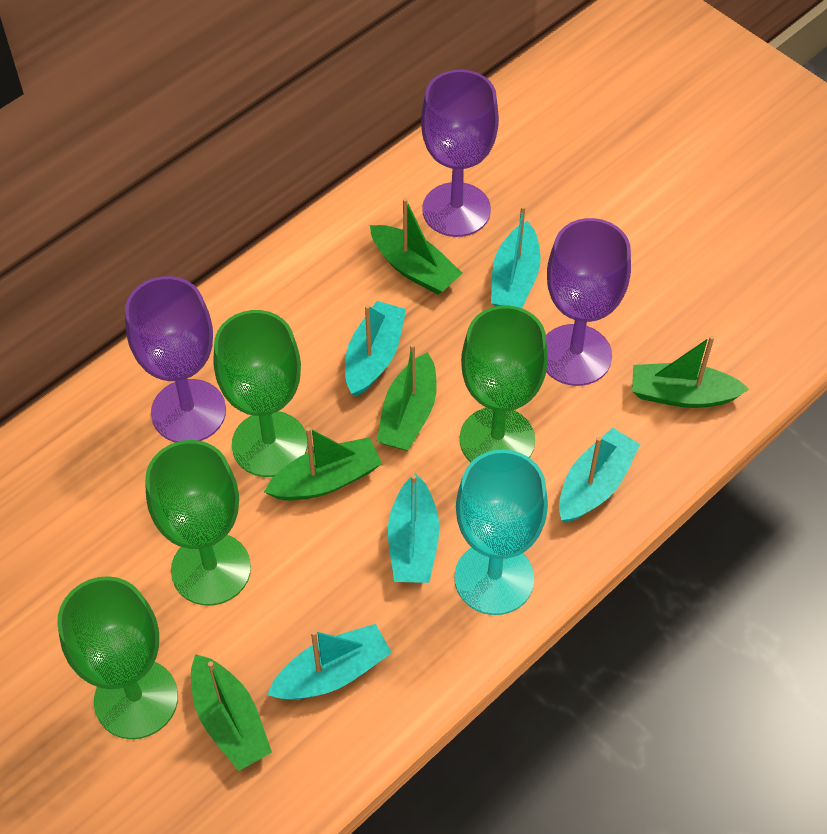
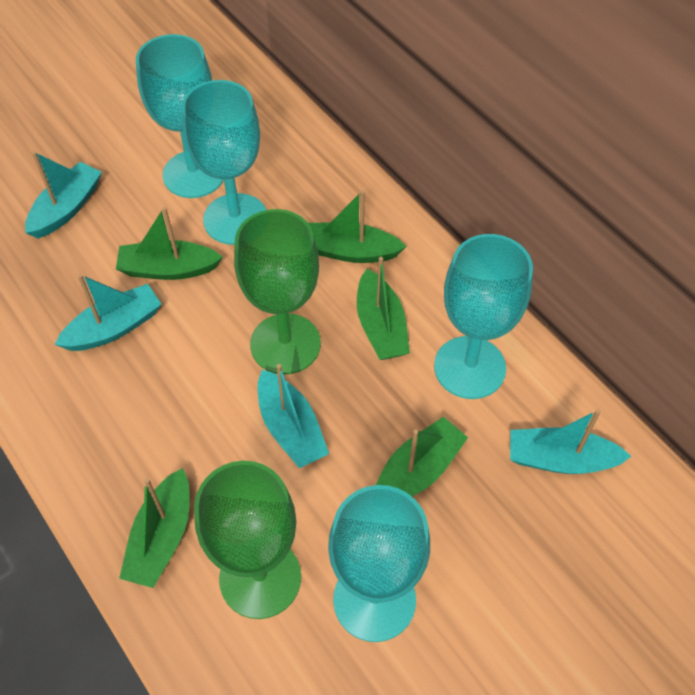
green goblet: [57,576,178,739] [145,440,251,606] [214,310,307,477] [460,305,548,462] = 4 -> [194,461,301,619] [234,209,321,375] = 2
purple goblet: [125,276,226,442] [421,70,499,237] [546,218,631,386] = 3 -> none = 0
turquoise boat: [267,624,392,700] [345,301,406,397] [388,473,439,583] [491,206,541,308] [559,427,641,523] = 5 -> [25,151,102,238] [55,274,162,351] [258,364,329,468] [510,409,631,474] = 4
turquoise goblet: [454,449,548,615] = 1 -> [136,34,224,198] [182,80,266,245] [328,485,430,642] [434,234,533,399] = 4

